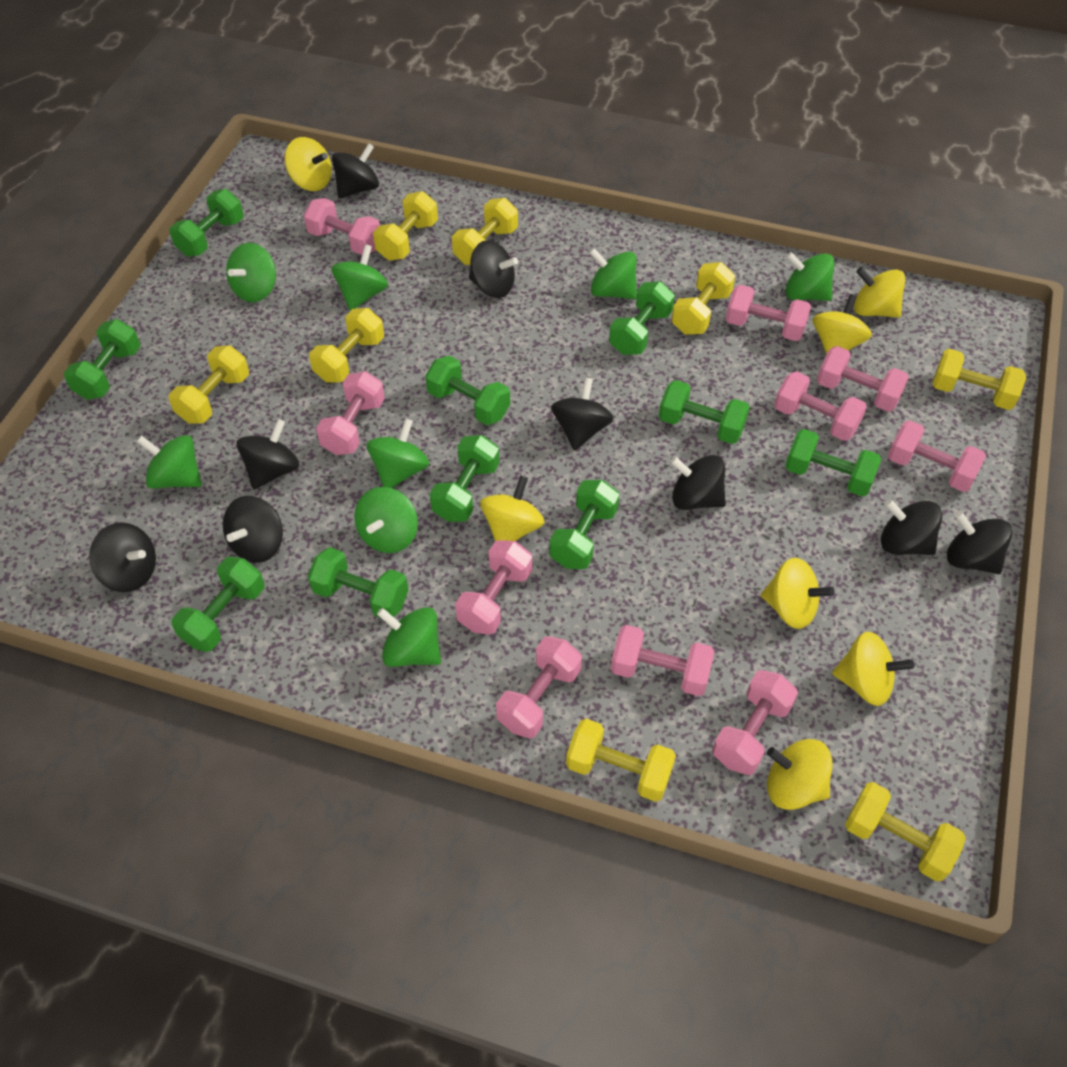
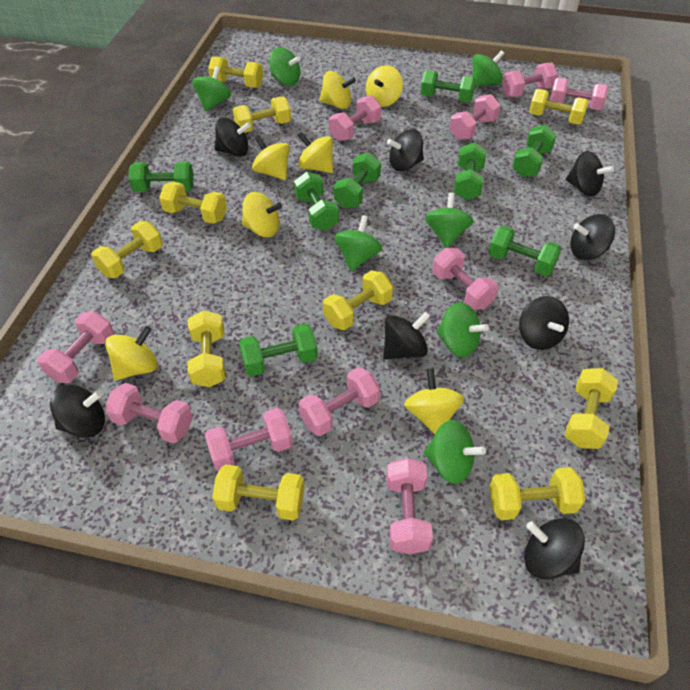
black spinning top: [89,523,156,592] [223,496,283,563] [236,419,299,489] [332,143,379,199] [469,240,518,298] [551,377,614,450] [670,455,726,510] [881,499,942,555] [947,512,1013,574] = 9 -> [50,384,105,438] [214,117,251,157] [383,312,430,359] [387,129,424,172] [519,296,569,350] [524,518,585,580] [566,151,614,197] [570,214,615,260] = 8
green dumbbell: [64,319,140,400] [169,189,244,257] [172,557,264,652] [308,547,409,617] [425,356,510,425] [430,435,499,522] [549,480,619,569] [609,281,675,355] [659,380,750,444] [785,429,881,497] = 10 -> [129,162,194,192] [239,323,318,376] [294,172,339,231] [334,153,381,208] [421,70,476,102] [454,142,487,200] [488,226,562,276] [512,125,557,177] = 8
green spinning top: [137,435,202,489] [226,243,276,302] [331,244,388,311] [354,487,418,553] [366,418,429,488] [377,607,441,667] [589,248,637,299] [785,252,834,301] = 8 -> [192,66,231,111] [269,47,300,86] [334,215,382,271] [424,420,486,484] [425,193,473,248] [436,302,489,357] [472,50,504,87] = 7
yellow dumbbell: [169,345,249,424] [309,308,384,382] [373,191,438,261] [452,198,518,265] [566,719,676,802] [671,262,735,335] [845,782,966,882] [933,349,1026,410] = 8 -> [91,221,163,278] [159,182,227,224] [187,310,225,387] [208,56,263,88] [212,464,305,521] [233,96,291,133] [323,270,393,330] [489,467,585,520] [529,89,589,125] [565,368,618,449] = 10

